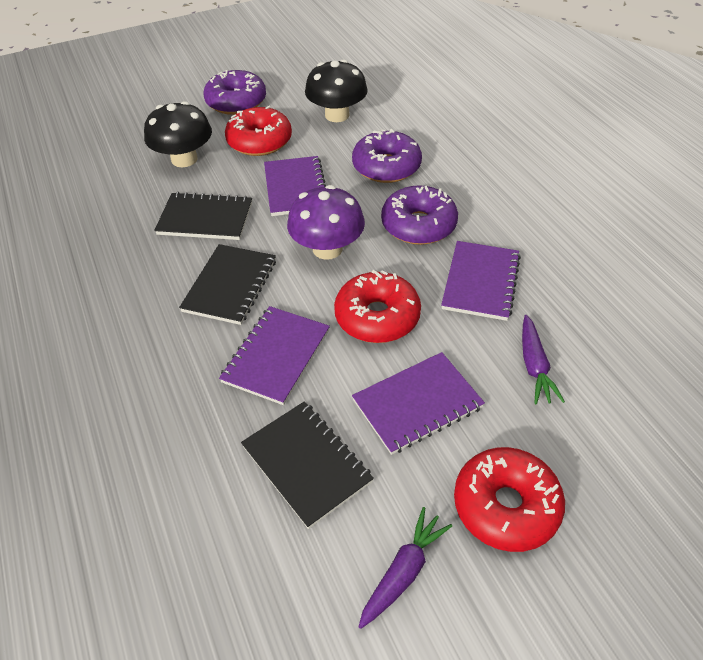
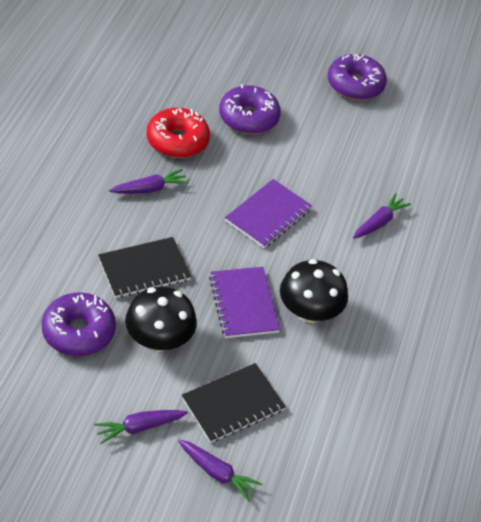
black notebook: [154,192,252,240] [179,244,276,325] [241,401,374,529] = 3 -> [98,237,191,298] [182,363,286,443] = 2
purple carrot: [358,507,452,629] [522,315,565,404] = 2 -> [94,410,188,444] [109,169,189,194] [178,440,262,502] [353,193,411,239] = 4
purple mushroom: [287,185,365,260] = 1 -> none = 0
purple notebook: [219,306,330,405] [264,156,326,216] [352,352,485,455] [441,241,521,321] = 4 -> [209,267,280,338] [225,179,312,248] = 2
red donut: [225,106,292,156] [334,270,421,343] [454,447,565,552] = 3 -> [147,108,210,158] = 1

